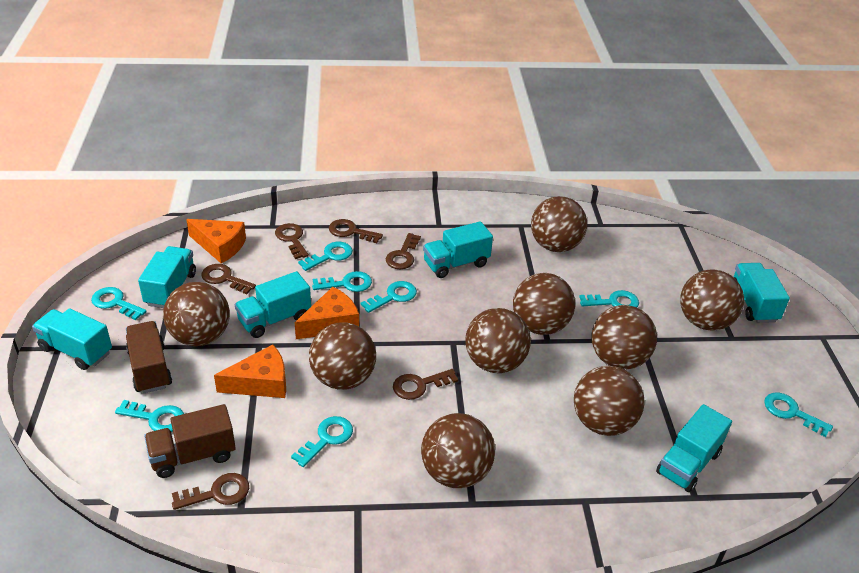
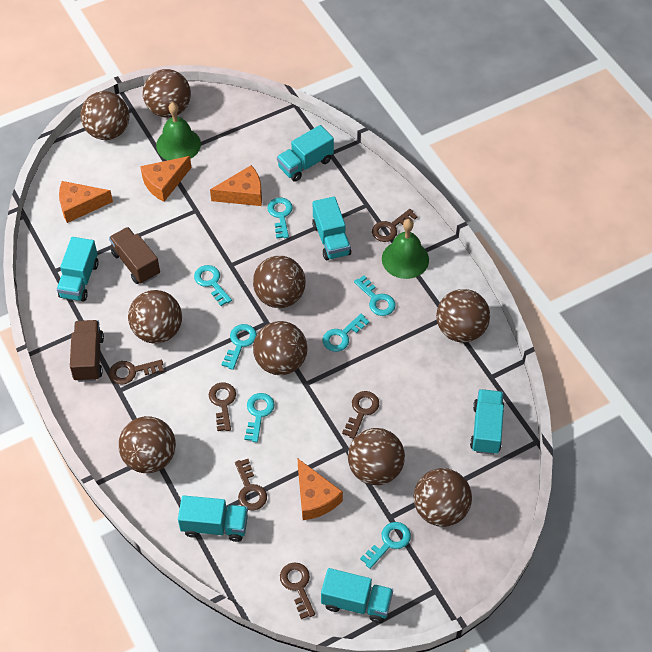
green bell: none = 0 -> [156,102,201,160] [382,219,429,279] = 2
orange cheese: [186,219,246,263] [214,344,286,398] [295,287,359,339] = 3 -> [59,181,113,223] [140,156,191,202] [210,165,262,206] [298,459,343,520] = 4
turquoise key: [91,287,147,320] [115,400,184,432] [291,416,353,467] [298,242,353,271] [312,271,372,292] [361,281,417,313] [579,290,639,307] [764,392,833,437] = 8 -> [194,265,232,306] [221,324,257,370] [244,393,275,442] [267,198,293,239] [322,314,370,352] [354,275,396,316] [360,522,411,569] = 7

